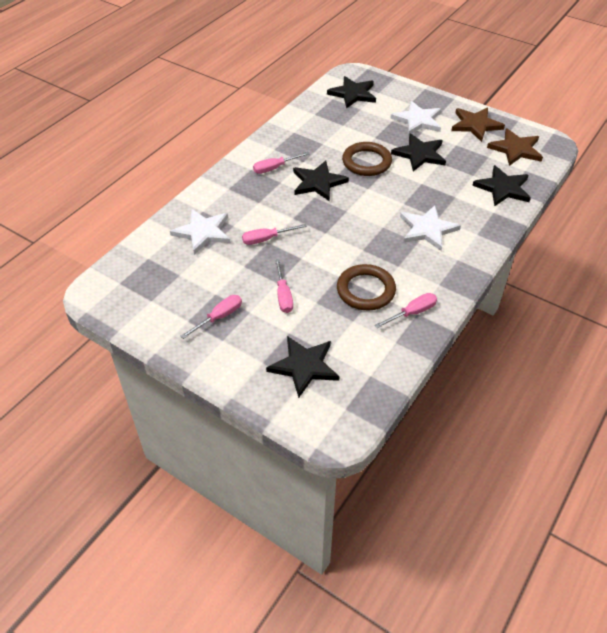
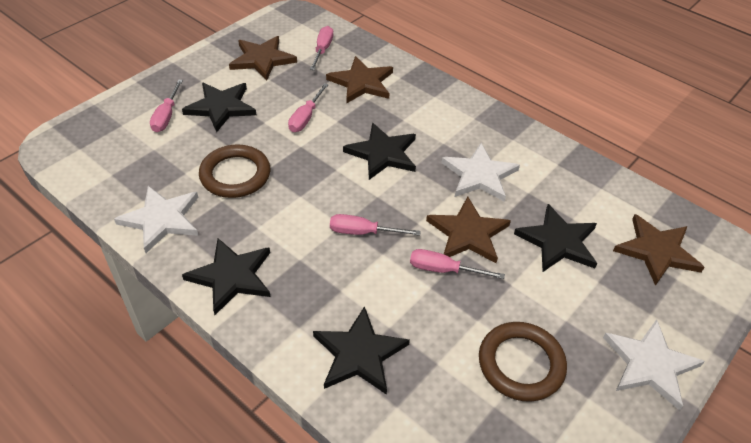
brown star: [451,107,505,142] [487,128,543,166] = 2 -> [229,36,297,81] [326,56,393,104] [426,197,511,263] [613,214,705,286] = 4

